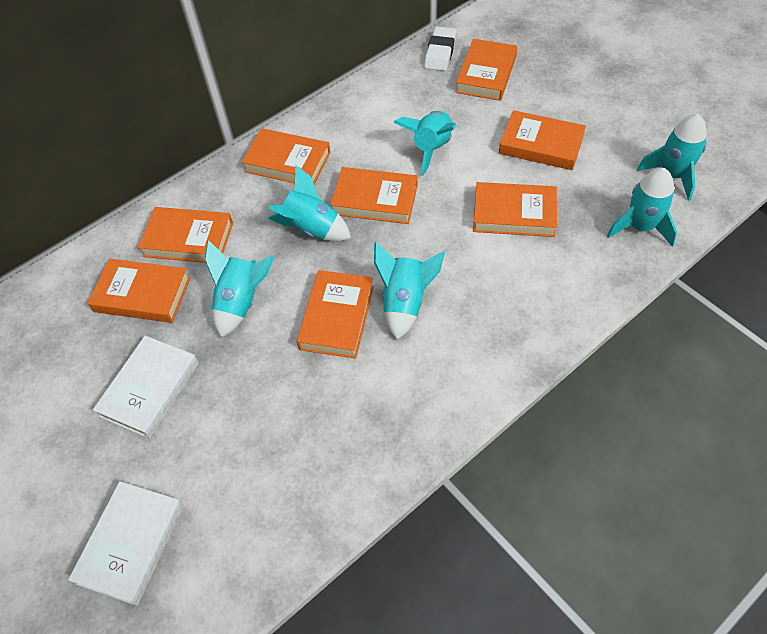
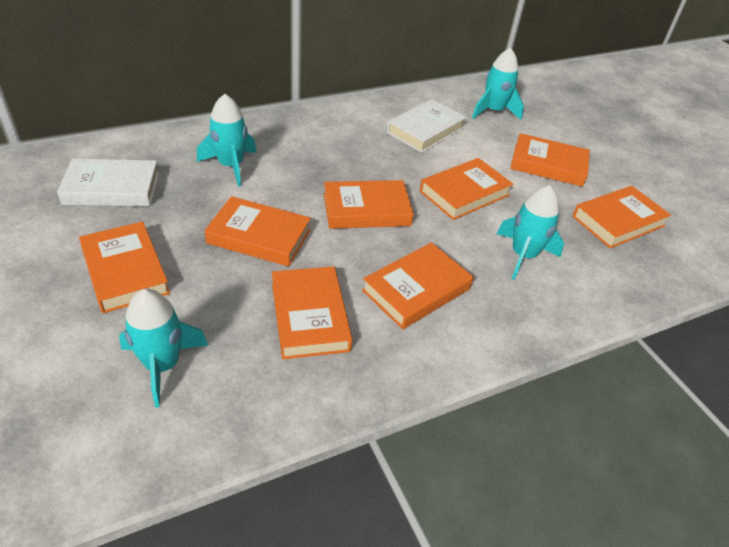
turquoise rocket: [205,240,274,338] [268,165,351,241] [374,242,445,340] [394,111,456,176] [607,168,677,247] [637,114,707,201] = 6 -> [119,289,208,407] [197,94,257,187] [472,48,524,120] [497,185,564,280] = 4
white eraser: [424,27,457,71] = 1 -> none = 0

